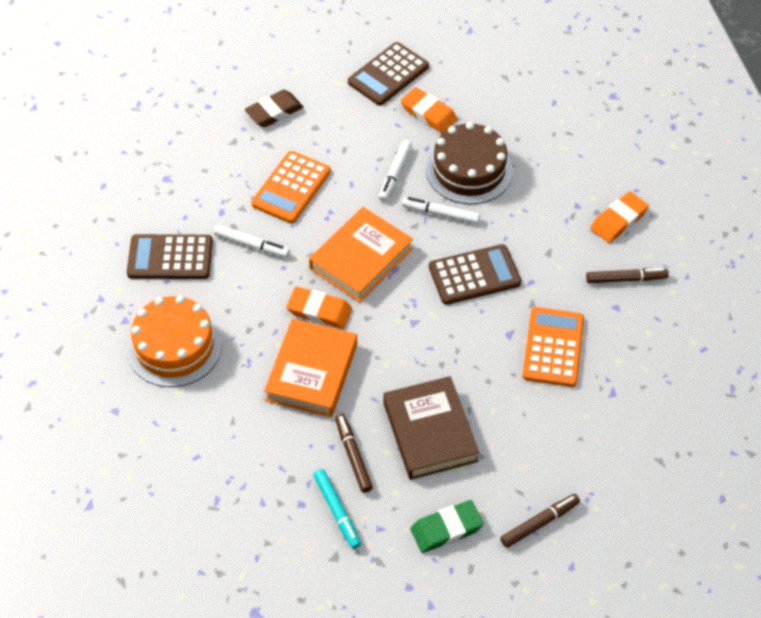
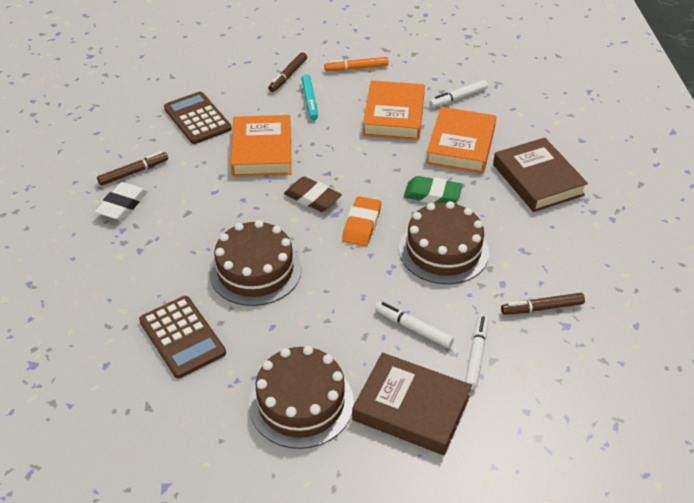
brown book: [383,376,479,480] = 1 -> [352,352,472,455] [493,138,588,212] = 2
brown cake: [426,122,513,204] = 1 -> [209,220,302,306] [249,346,354,449] [399,201,489,284] = 3
brown calculator: [127,234,213,279] [348,42,429,105] [429,244,521,305] = 3 -> [139,296,226,378] [164,92,232,144] = 2
orange book: [264,319,357,417] [309,207,413,303] = 2 -> [231,115,292,177] [363,80,425,140] [426,107,496,173] = 3
orange cake: [127,295,223,387] = 1 -> none = 0
orange calculator: [251,151,331,224] [523,307,584,387] = 2 -> none = 0
orange eraser: [286,287,352,329] [401,87,457,133] [590,191,649,243] = 3 -> [342,196,381,247] = 1
orange marker: none = 0 -> [324,57,389,71] = 1
white eraser: none = 0 -> [95,182,147,221] = 1

